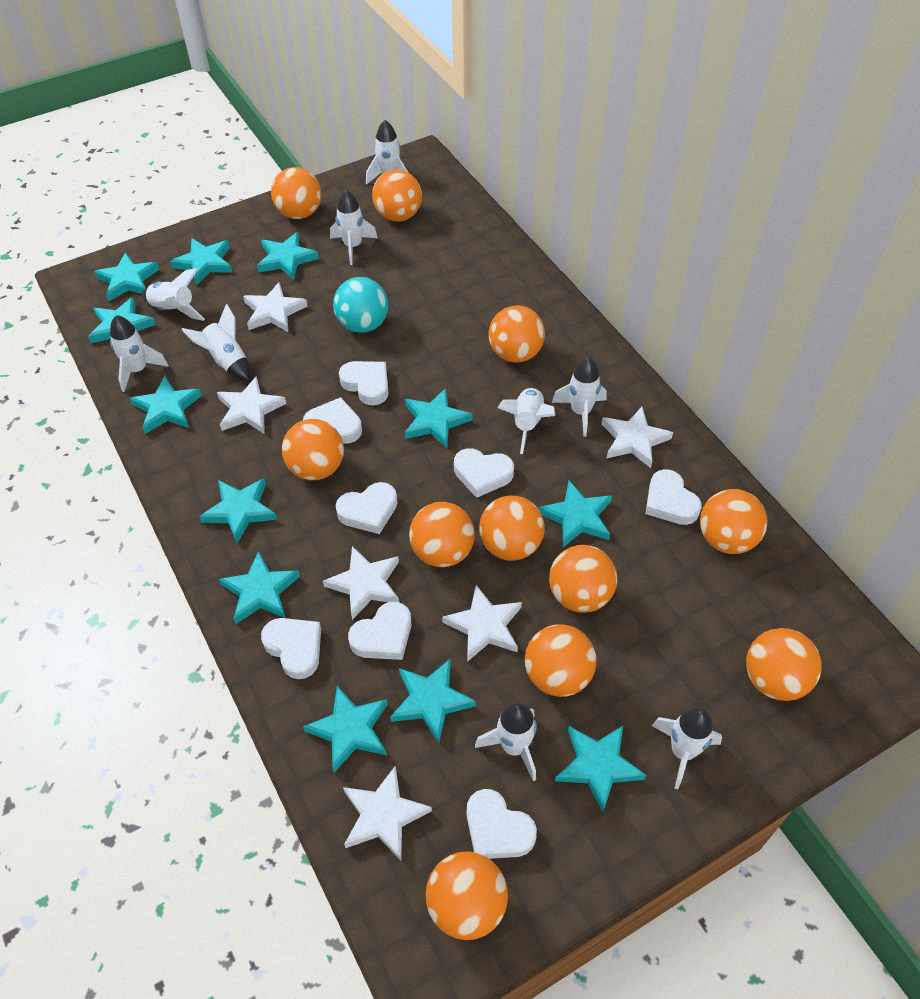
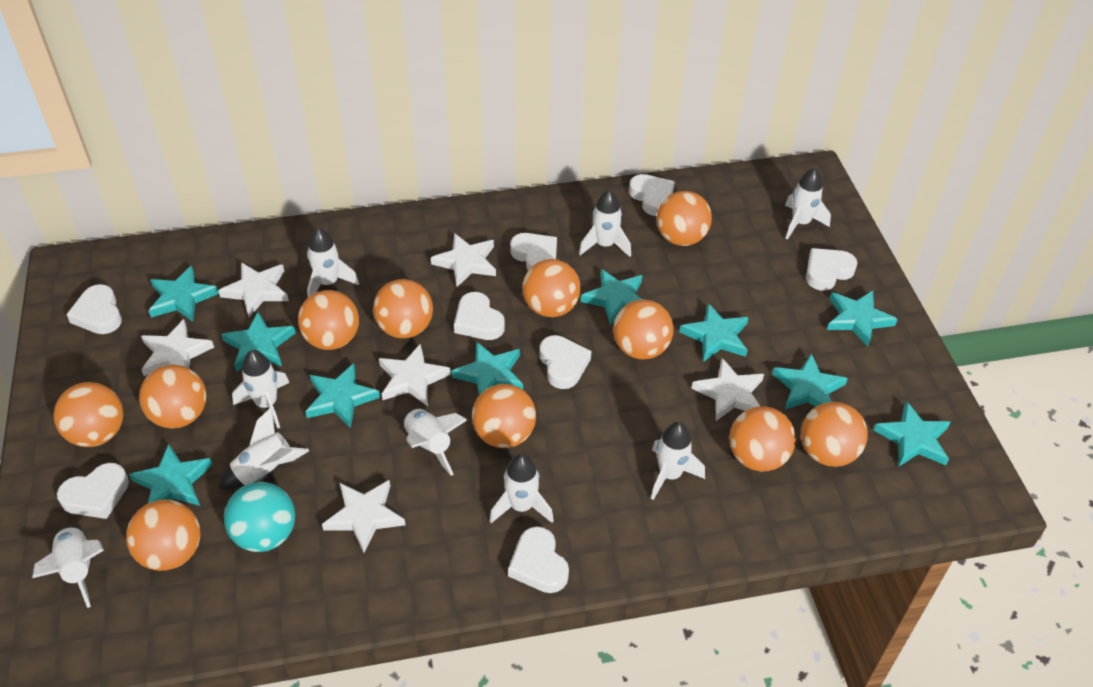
turquoise star: [88,297,156,343] [94,252,160,301] [130,376,202,434] [170,238,233,286] [199,478,277,543] [219,551,300,624] [257,232,319,280] [303,686,388,773] [390,659,476,742] [405,388,472,448] [539,481,612,547] [555,726,646,812] = 12 -> [129,444,213,506] [149,266,219,322] [221,312,296,372] [305,363,380,428] [452,342,523,395] [581,269,643,326] [679,303,749,362] [772,353,848,410] [827,290,898,347] [874,401,951,466] = 10

